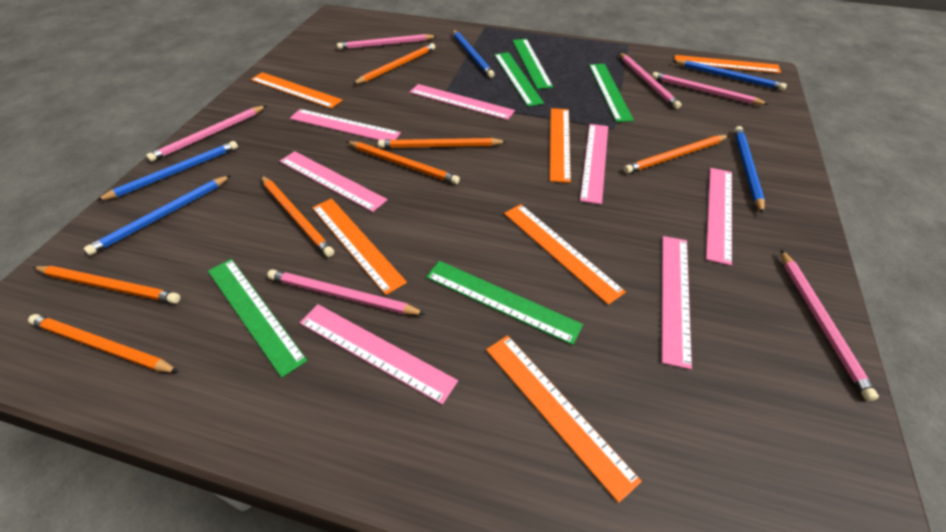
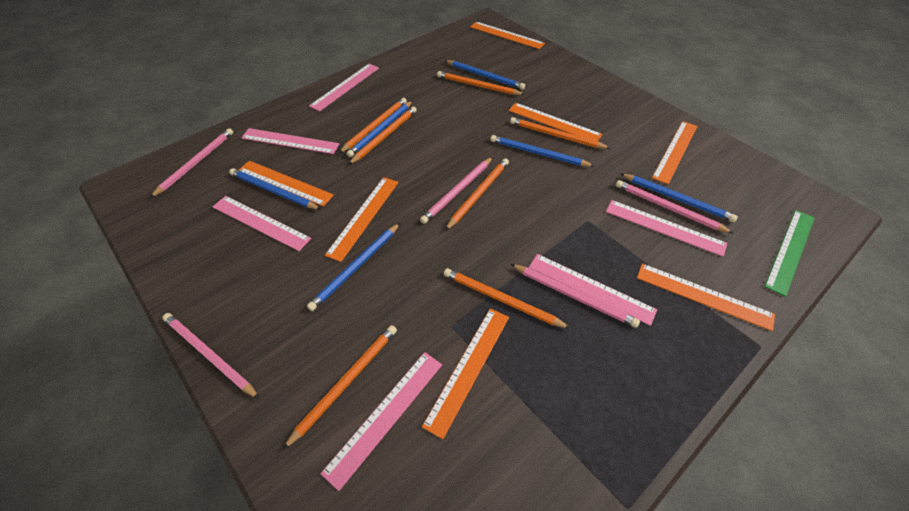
blue pencil: [83,175,231,255] [96,141,238,201] [453,30,495,78] [672,60,787,91] [734,126,765,214] = 5 -> [229,168,322,210] [307,223,400,311] [346,101,412,157] [444,60,525,90] [490,135,594,167] [620,173,738,222] = 6
green ruler: [208,259,307,378] [426,261,583,345] [494,52,544,107] [512,39,553,89] [589,64,634,122] = 5 -> [764,210,815,297] = 1
orange ruler: [250,72,342,109] [312,198,407,295] [486,335,642,503] [504,204,626,305] [550,108,571,183] [674,55,781,73] = 6 -> [239,161,334,206] [325,177,398,262] [422,308,509,439] [470,22,545,49] [509,103,602,141] [637,263,775,331] [652,121,698,184] = 7
pink pencil: [146,105,267,162] [267,270,425,315] [337,34,437,50] [619,53,681,109] [652,72,769,105] [781,250,879,401] = 6 -> [150,128,233,198] [162,313,259,399] [420,157,493,224] [511,264,640,328] [616,180,734,234] = 5
pink ruler: [280,151,387,212] [290,109,401,140] [300,304,458,405] [409,84,515,120] [580,124,608,204] [662,236,692,369] [706,168,732,266] = 7 -> [213,196,312,251] [241,128,339,154] [309,64,379,111] [320,352,442,491] [529,254,657,326] [606,200,727,257] = 6

